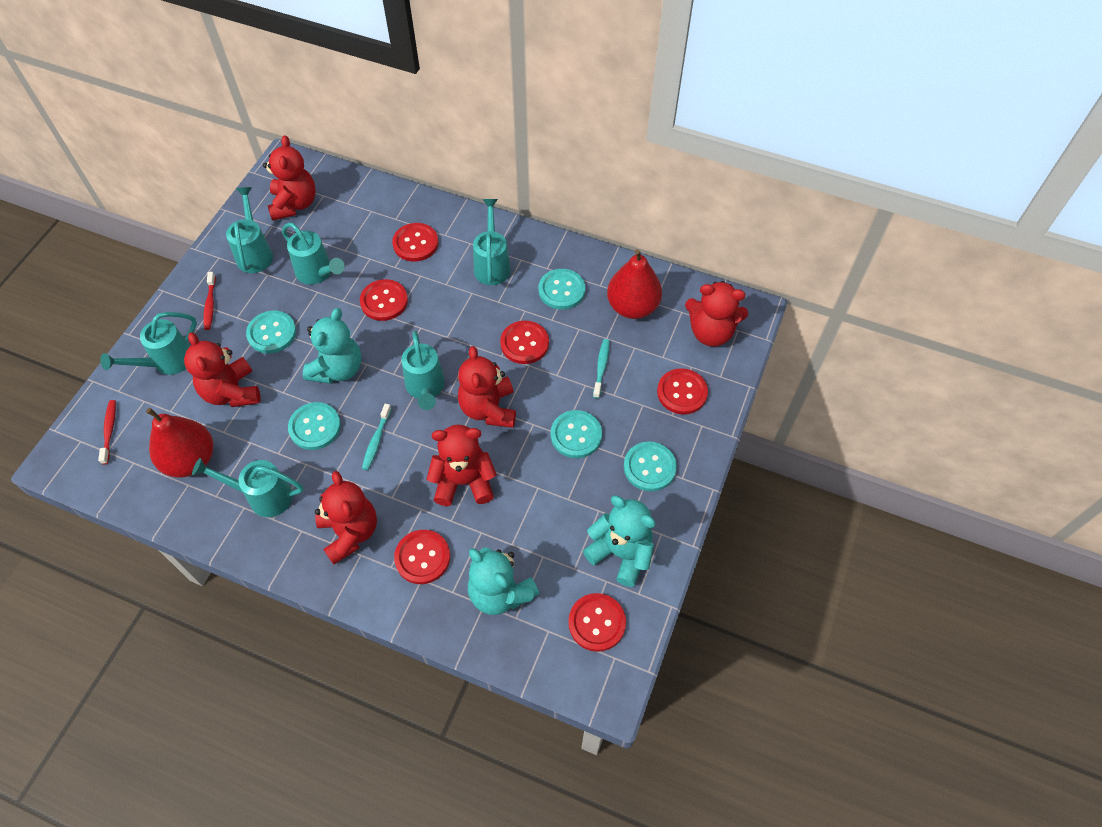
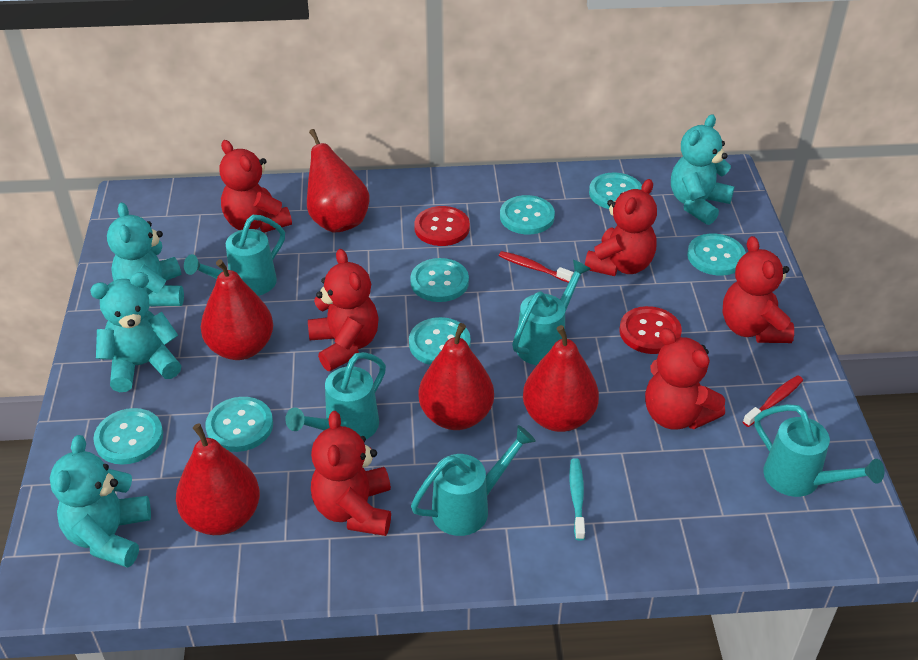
red button: [360,279,408,321] [392,223,439,262] [394,530,450,584] [500,321,549,364] [568,593,626,652] [657,368,708,414] = 6 -> [414,206,470,246] [619,306,682,354] = 2
red pear: [146,408,213,478] [607,249,662,319] = 2 -> [176,423,260,535] [201,259,273,360] [307,129,369,233] [419,323,494,430] [523,325,599,432] = 5
turquoise button: [246,311,296,354] [288,402,341,450] [538,269,585,310] [551,410,602,458] [624,441,677,491] = 5 -> [93,408,163,465] [205,397,273,452] [409,317,471,365] [410,258,469,302] [500,195,555,234] [589,173,642,209] [687,234,746,276] = 7
turquoise teddy bear: [303,308,361,384] [468,547,540,615] [583,496,656,587] = 3 -> [50,435,151,568] [90,272,181,392] [107,202,184,306] [671,114,734,225] = 4
turquoise toothbrush: [362,404,391,470] [593,339,609,398] = 2 -> [570,458,585,541] = 1
turquoise watering can: [100,312,197,375] [192,458,303,517] [226,187,273,273] [282,222,345,285] [401,331,445,410] [473,199,511,285] = 6 -> [184,215,285,296] [285,352,386,439] [411,425,536,536] [512,260,591,365] [754,404,885,497] = 5

